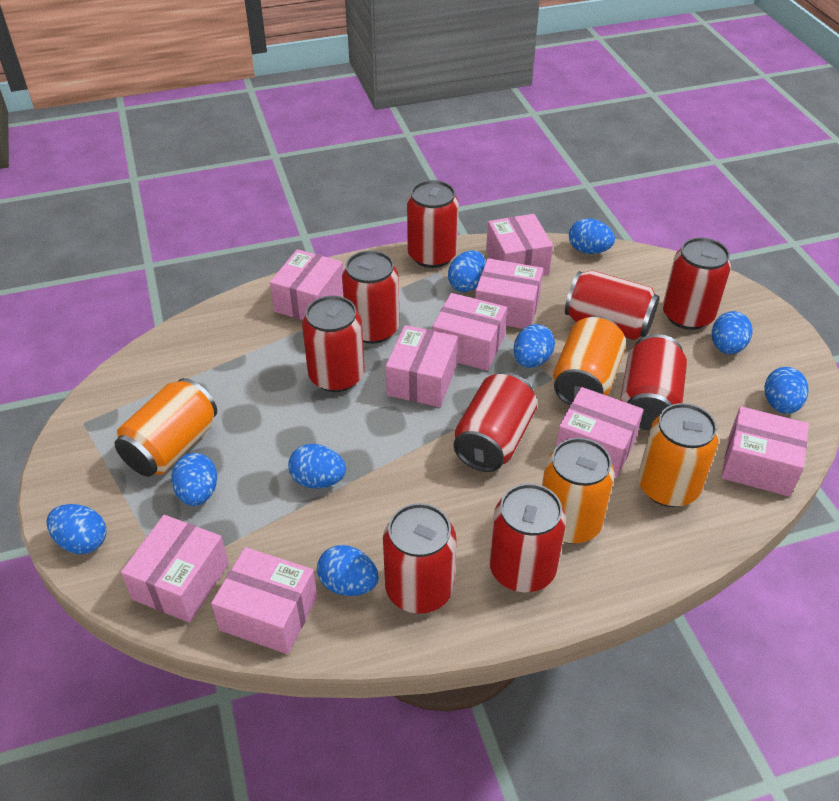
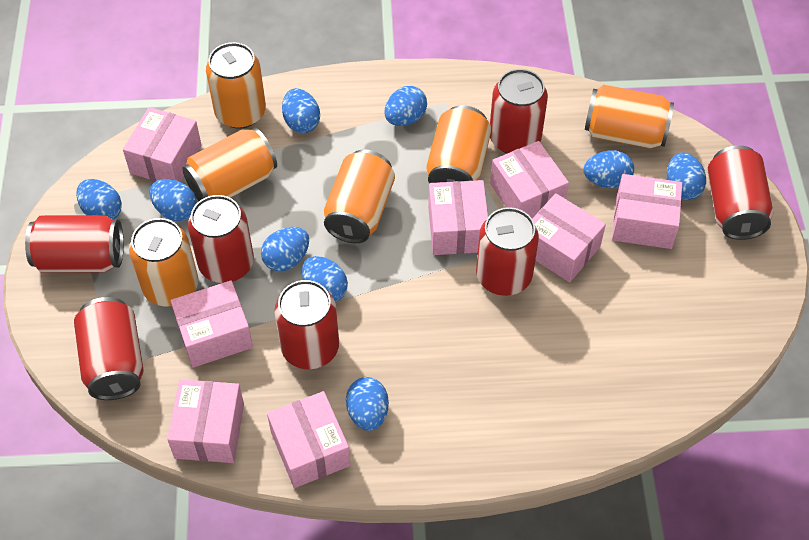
orange can: [114,378,217,477] [542,438,615,544] [553,316,626,405] [638,403,719,507] = 4 -> [129,218,198,306] [182,128,277,201] [206,42,266,129] [324,149,395,243] [426,105,491,183] [585,85,674,149] = 6
pink box: [121,515,229,623] [211,547,317,654] [270,249,343,320] [386,325,458,407] [432,293,507,371] [475,258,543,329] [486,214,553,276] [556,387,644,478] [721,406,809,497] = 9 -> [123,107,201,182] [167,379,244,463] [170,280,253,368] [267,391,351,488] [428,180,488,255] [490,141,569,218] [532,193,606,282] [612,174,682,249] = 8
red can: [302,296,365,392] [342,250,400,344] [383,503,457,614] [407,180,459,268] [453,373,537,472] [489,483,566,592] [565,271,659,340] [620,334,687,431] [662,237,731,330] = 9 -> [25,215,124,273] [74,297,144,400] [188,195,254,283] [274,280,339,369] [476,207,539,296] [490,69,548,153] [708,145,774,240] = 7

